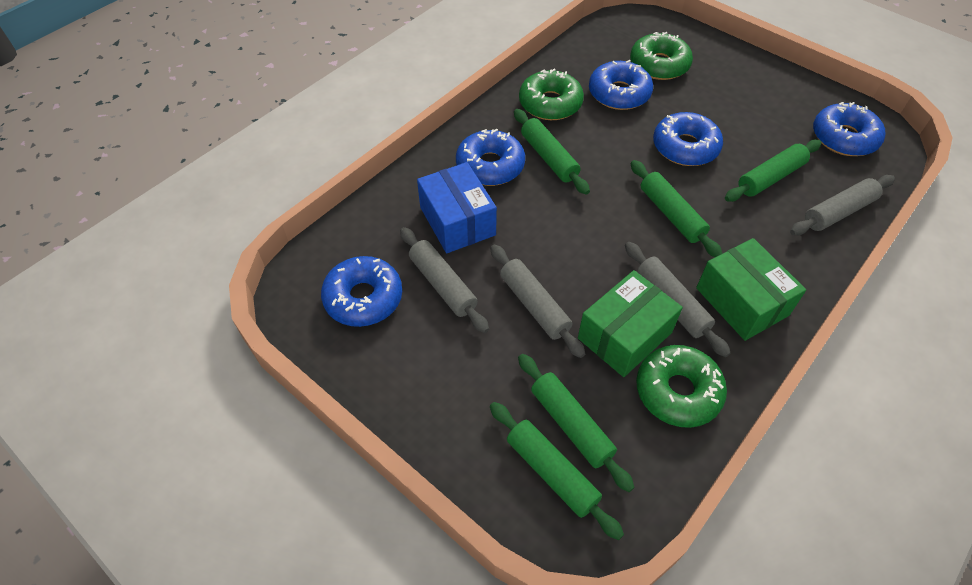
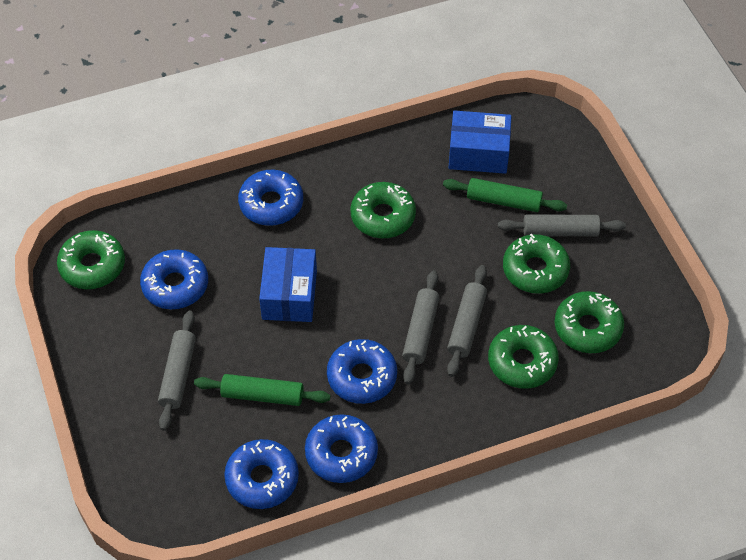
blue box: [417,162,497,253] = 1 -> [259,247,317,322] [449,110,511,174] = 2
green box: [578,270,683,377] [696,238,806,341] = 2 -> none = 0
green donut: [519,69,584,120] [630,32,693,80] [636,345,727,428] = 3 -> [57,230,125,289] [350,182,416,238] [488,325,559,389] [503,234,570,294] [555,291,624,353] = 5
green rolling pin: [490,402,624,540] [514,109,590,195] [518,354,635,492] [630,160,722,257] [725,140,821,202] = 5 -> [194,374,330,406] [443,178,567,212] = 2

